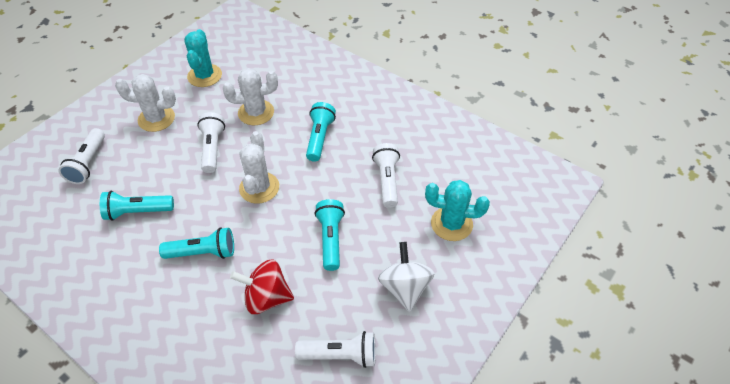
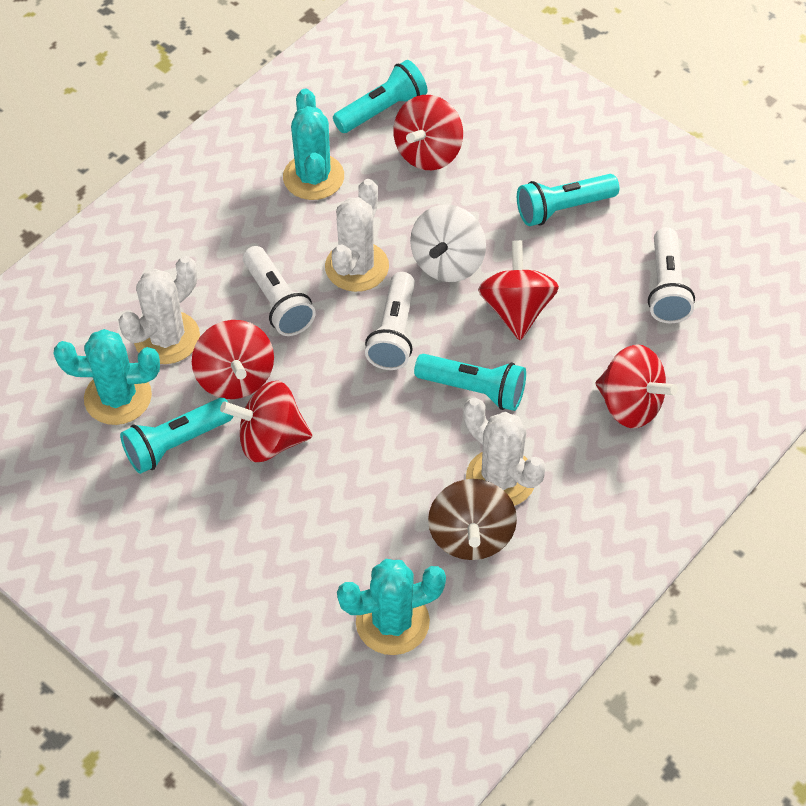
brown spinning top: none = 0 -> [428,479,517,560] = 1
red spinning top: [230,259,294,314] = 1 -> [192,320,274,399] [220,381,312,462] [393,95,463,170] [478,240,559,340] [595,344,678,428] = 5
turquoise cactus: [184,29,222,87] [425,180,490,241] = 2 -> [54,329,160,425] [283,88,344,200] [337,559,446,655] = 3
white flashlight: [58,128,105,184] [197,112,225,173] [295,331,376,368] [372,143,400,208] = 4 -> [243,246,316,336] [365,272,415,370] [648,227,695,324] = 3

